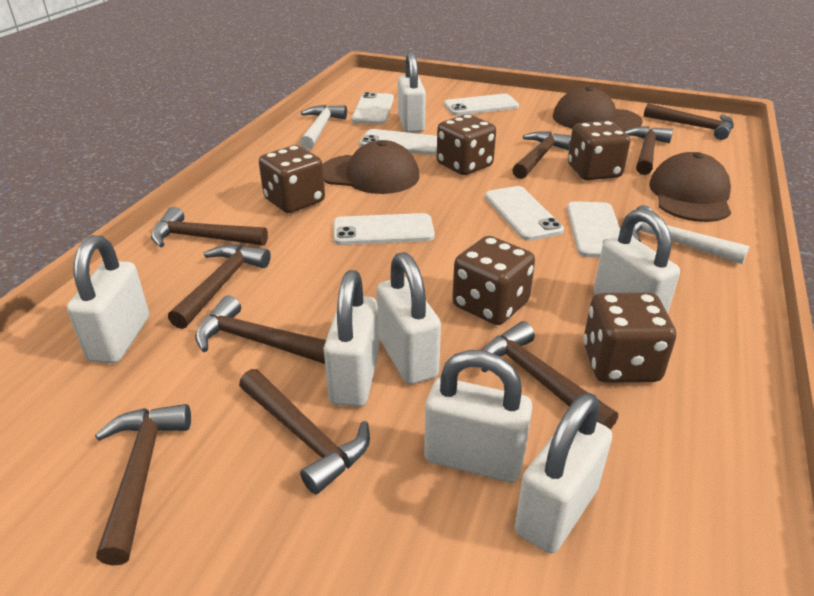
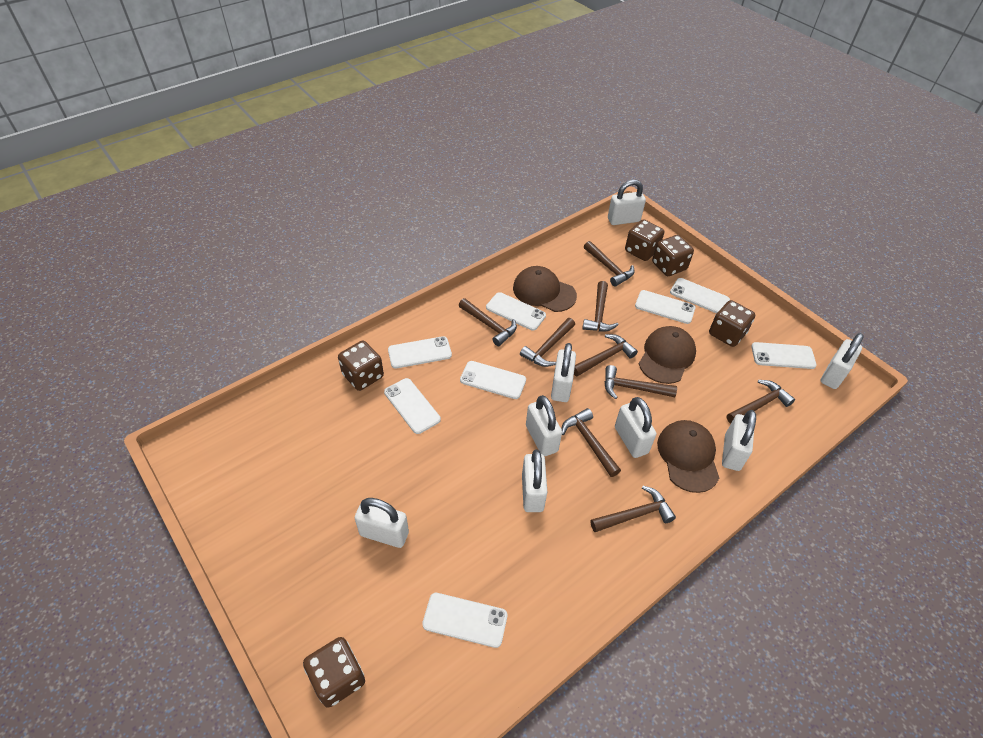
white hammer: [300,105,347,150] [632,205,749,264] = 2 -> none = 0
white padlock: [67,235,149,363] [324,270,379,407] [377,252,441,384] [398,51,426,133] [424,350,533,483] [515,393,612,553] [594,208,680,314] = 7 -> [355,498,409,548] [522,450,547,512] [526,395,562,456] [551,343,576,402] [608,180,646,225] [615,397,656,458] [722,410,756,471] [821,333,864,389] = 8
white phone: [333,213,435,245] [351,92,394,124] [359,129,437,155] [444,94,519,115] [485,186,564,241] [567,201,620,257] = 6 -> [384,378,441,434] [388,336,452,368] [422,593,508,648] [460,361,526,399] [486,292,546,331] [635,290,695,324] [670,278,730,313] [751,342,817,369] = 8

